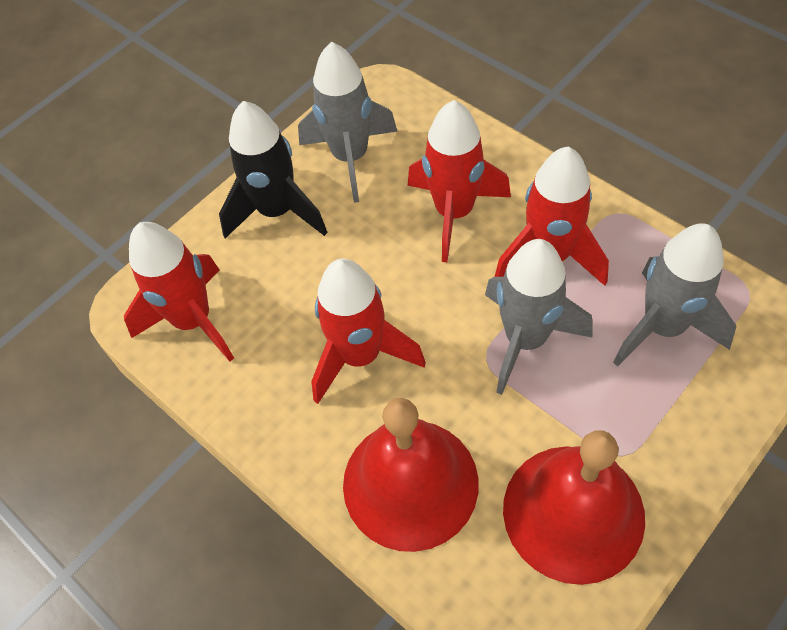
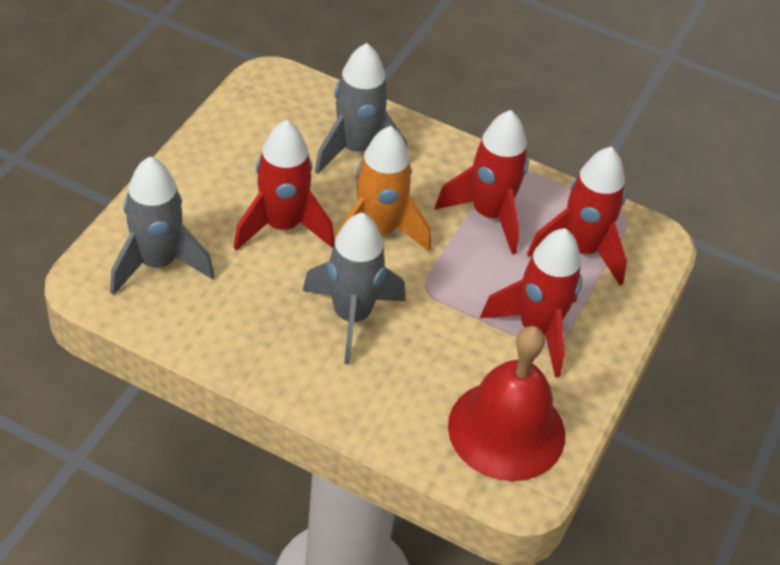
black rocket: [219,101,327,238] = 1 -> none = 0
orange rocket: none = 0 -> [335,126,431,252] = 1
red bell: [343,398,479,552] [503,430,645,585] = 2 -> [448,326,565,481] = 1

